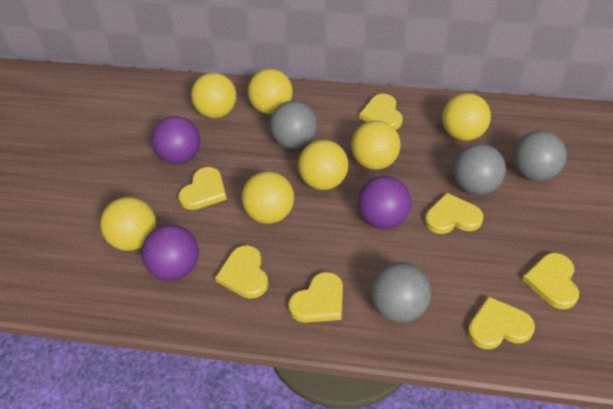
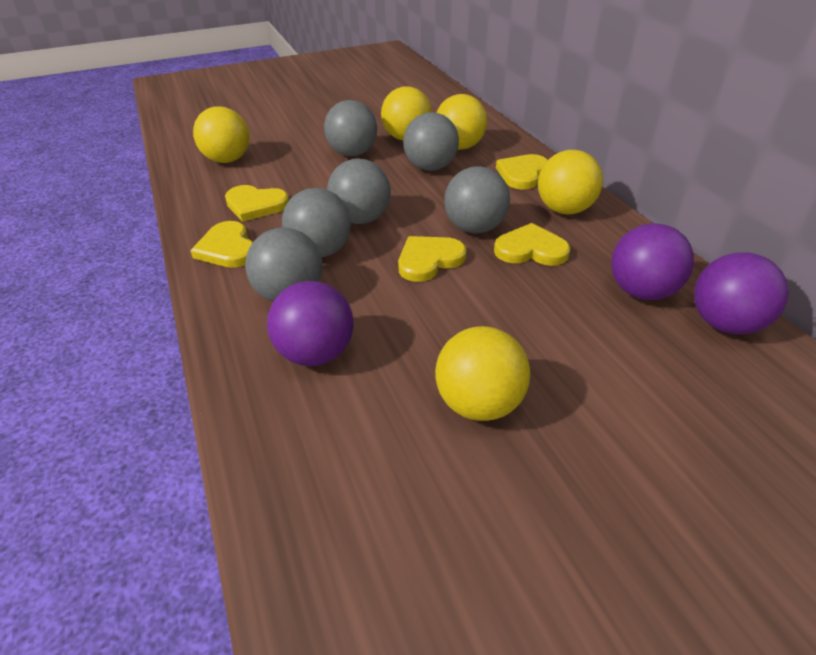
grey ball: [270,101,317,149] [371,262,431,323] [453,144,506,195] [513,131,567,181] = 4 -> [245,228,323,302] [282,188,351,257] [324,100,377,156] [327,159,391,224] [403,112,459,171] [444,166,510,233] = 6
yellow ball: [100,197,156,251] [191,73,237,118] [242,171,294,224] [248,69,293,114] [298,140,348,190] [351,120,400,170] [442,93,491,141] = 7 -> [193,106,249,163] [381,86,432,140] [435,326,530,421] [436,94,487,150] [538,150,603,214] = 5
yellow heart: [178,167,227,210] [215,245,268,299] [288,272,343,323] [359,94,403,130] [425,193,484,234] [468,296,535,349] [522,253,579,309] = 7 -> [190,221,253,268] [225,185,289,222] [398,236,467,282] [494,223,571,266] [496,154,547,190] = 5

